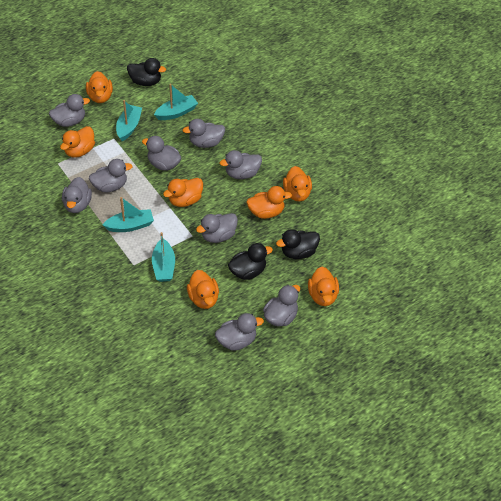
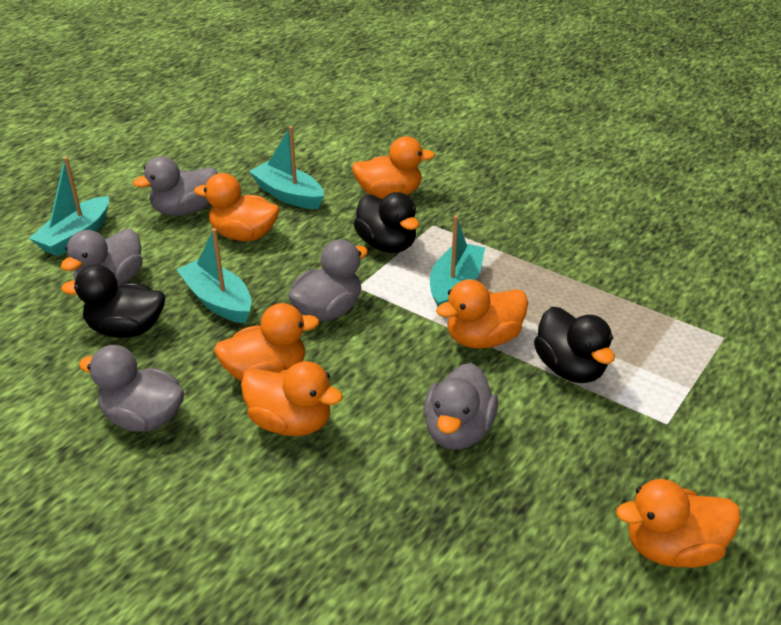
grey duck: [49,94,90,127] [62,177,92,213] [89,159,133,192] [142,136,181,171] [182,119,225,148] [196,213,238,243] [215,313,264,350] [219,150,262,179] [263,285,300,327] = 9 -> [61,229,143,286] [79,345,184,432] [133,156,217,216] [288,239,368,321] [424,363,498,450] = 5
orange duck: [60,126,95,158] [86,71,113,103] [163,178,203,207] [187,270,219,309] [246,186,292,219] [283,166,312,201] [308,267,339,306] = 7 -> [194,173,279,241] [214,303,319,381] [241,361,343,436] [352,136,435,199] [436,279,528,349] [616,479,741,568] = 6

